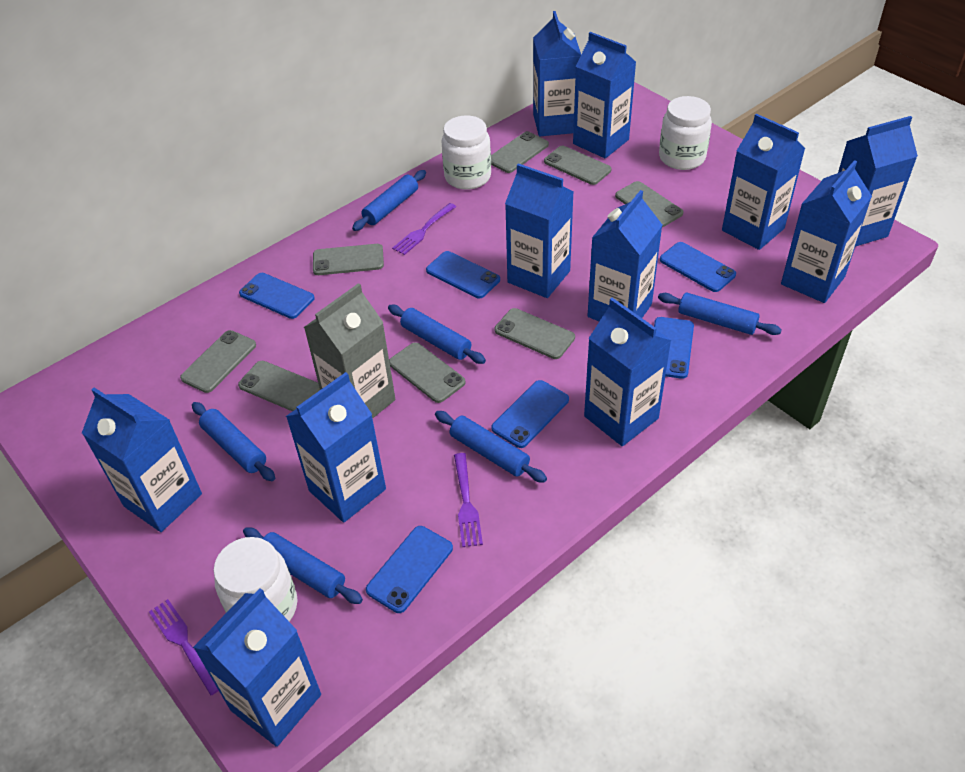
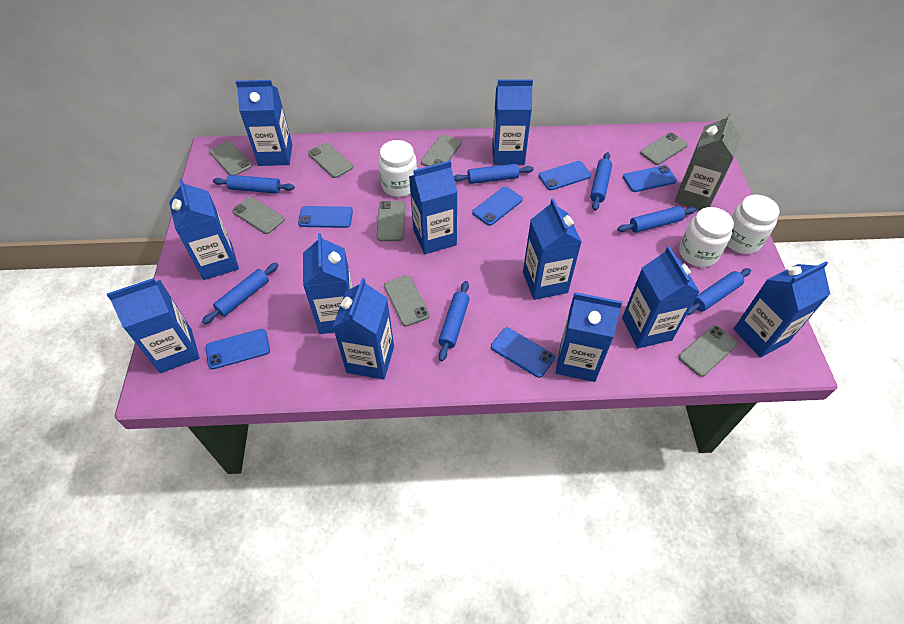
blue rolling pin: [192,402,275,481] [243,527,363,604] [352,170,426,231] [388,305,486,364] [435,411,547,483] [658,293,782,335] = 6 -> [202,263,278,324] [213,175,295,194] [438,281,470,361] [454,164,534,184] [590,152,612,211] [617,206,696,233] [687,268,751,315] = 7
purple fork: [149,599,219,695] [392,203,456,255] [454,453,483,547] = 3 -> none = 0

